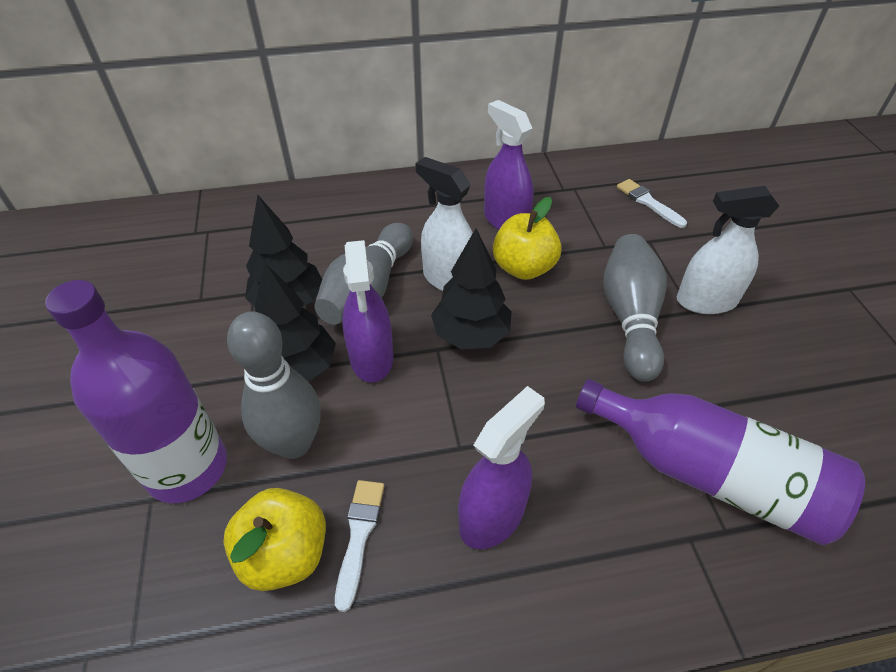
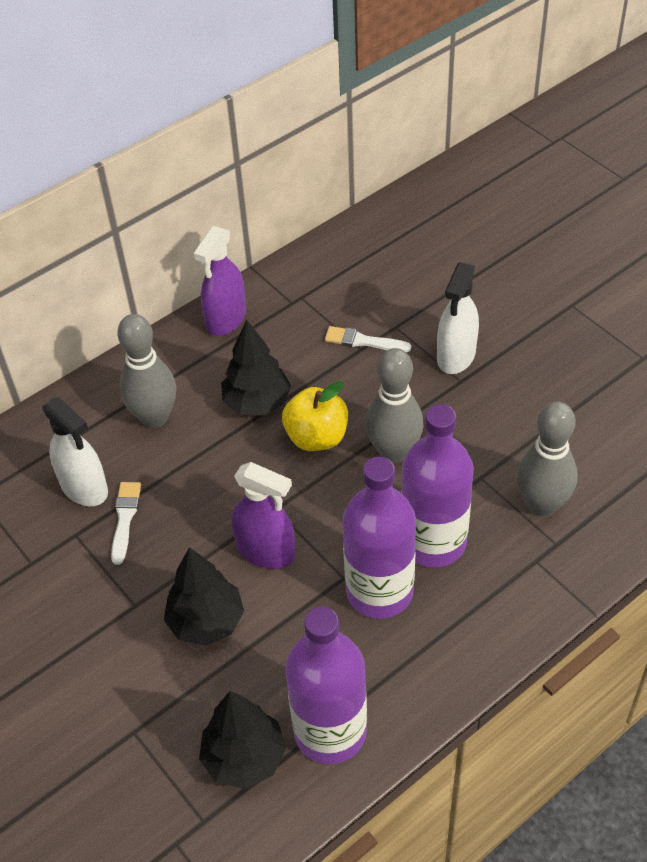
purple bottle: [45,280,227,503] [576,379,865,545] = 2 -> [285,607,367,764] [343,457,416,619] [401,404,474,568] = 3
purple spray bottle: [342,240,393,382] [458,386,545,549] [484,100,534,230] = 3 -> [194,226,246,336] [232,462,295,569] = 2
yellow apple: [223,488,326,591] [493,197,562,280] = 2 -> [282,381,348,451] = 1

